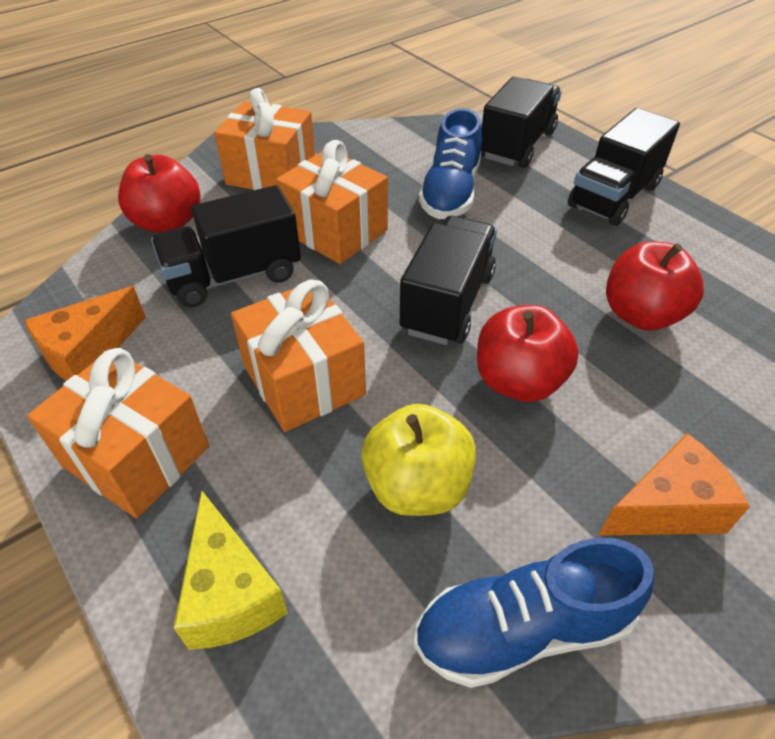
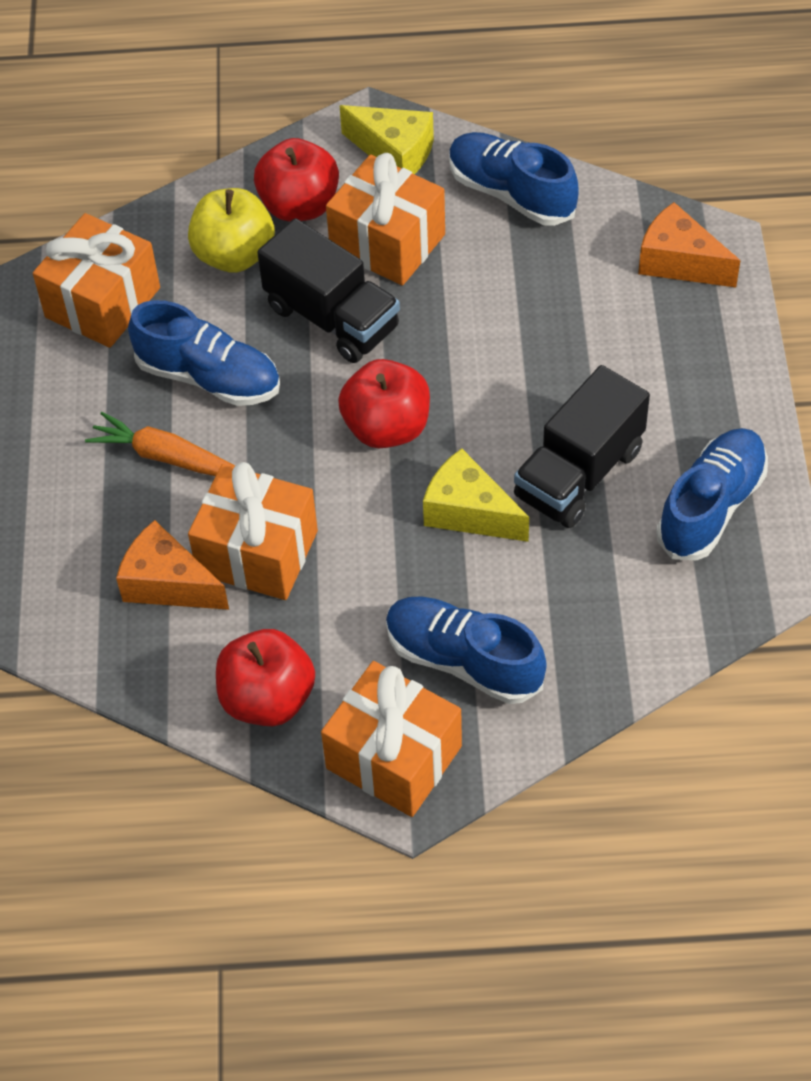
black truck: [151,185,301,308] [400,216,497,345] [481,76,562,168] [568,108,680,226] = 4 -> [257,218,400,363] [514,365,650,528] = 2
blue shoe: [414,537,654,688] [419,108,482,219] = 2 -> [128,300,280,406] [386,596,547,704] [449,132,579,226] [656,428,768,560] = 4
orange carrot: none = 0 -> [85,412,235,476] = 1
yellow cheese: [174,491,288,650] = 1 -> [340,105,434,174] [423,448,529,542] = 2

